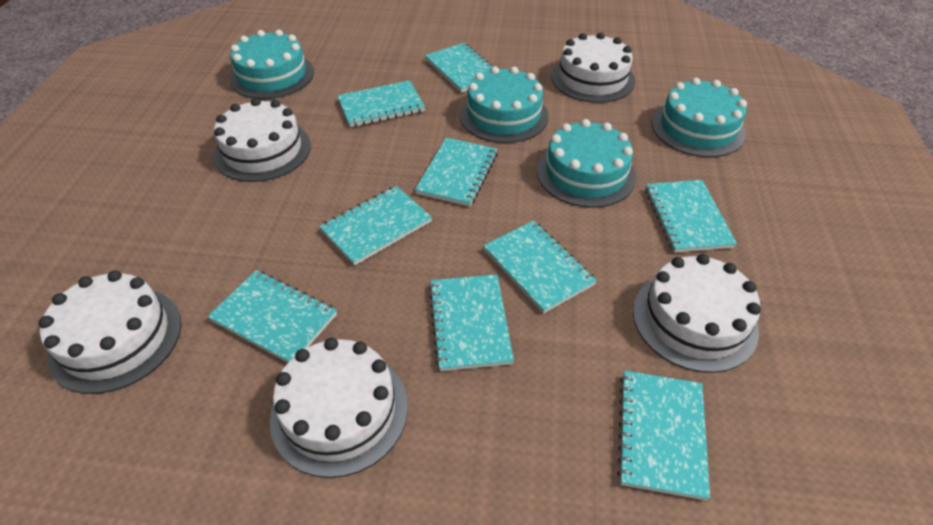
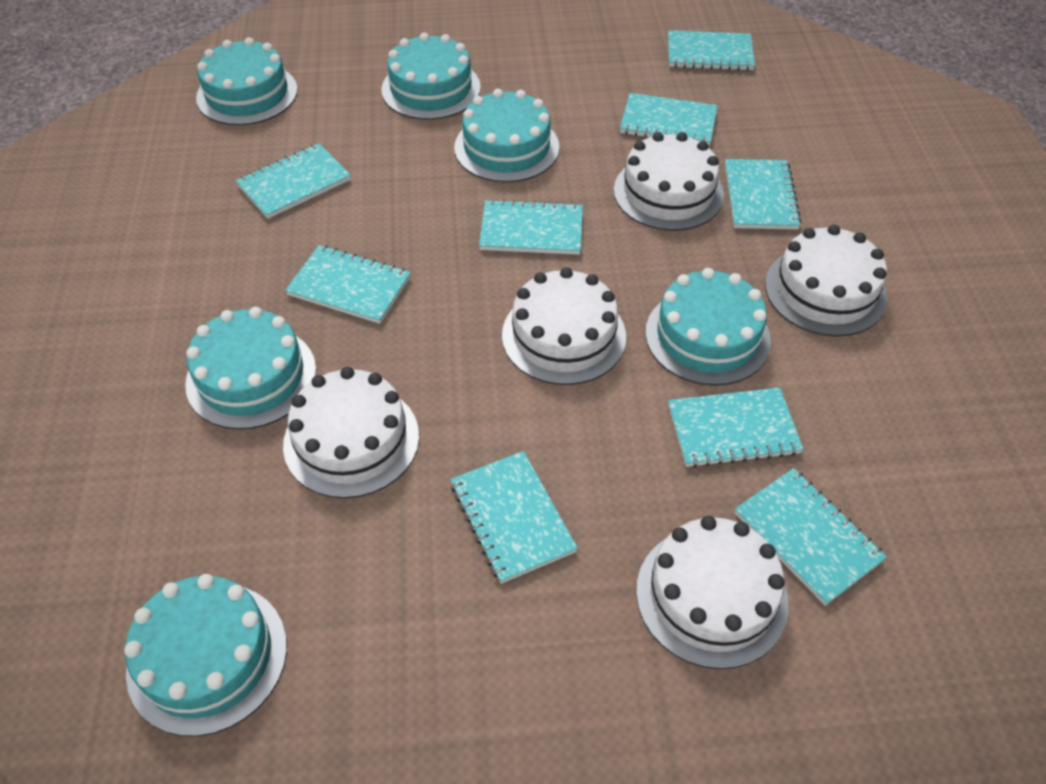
turquoise cake: [229,30,314,99] [460,66,549,143] [537,119,636,208] [652,78,747,157] = 4 -> [124,574,287,736] [185,307,316,430] [196,37,298,125] [381,33,481,120] [454,89,559,183] [645,268,771,386] = 6

